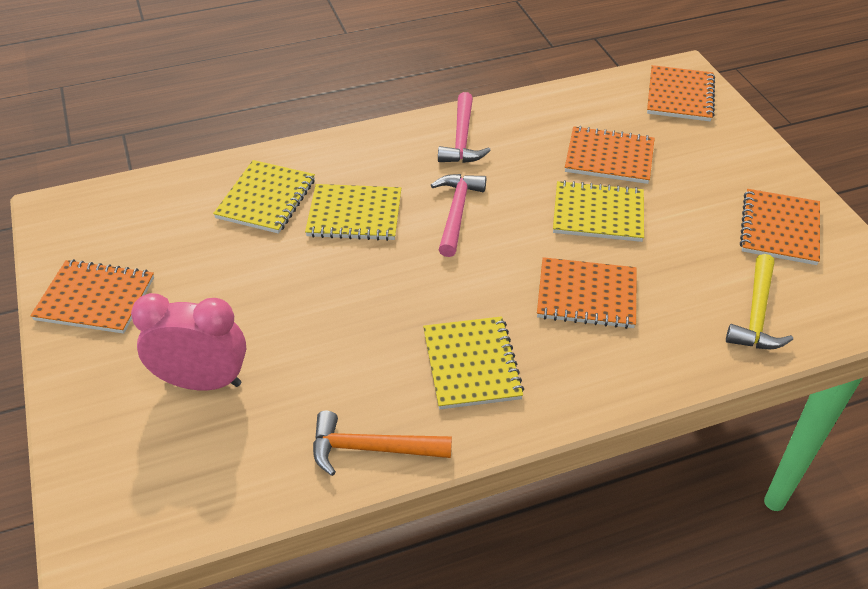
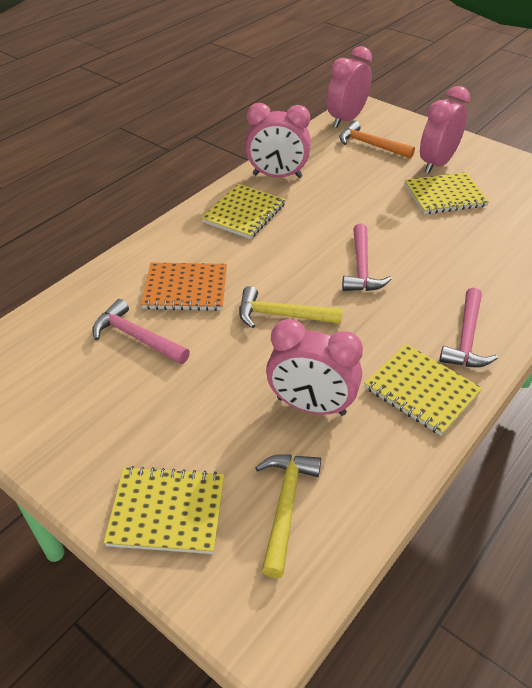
orange notebook: [30,259,154,334] [537,257,637,329] [565,126,655,184] [647,65,715,121] [740,189,820,265] = 5 -> [141,263,227,311] = 1
pink clock: [131,293,246,391] = 1 -> [245,103,311,178] [266,319,363,416] [327,46,372,128] [420,86,470,173] = 4
pink hammer: [431,174,486,257] [438,92,491,163] = 2 -> [92,299,190,364] [342,223,392,291] [439,288,498,367] = 3
yellow hammer: [726,254,793,349] = 1 -> [239,286,343,328] [255,454,321,578] = 2

